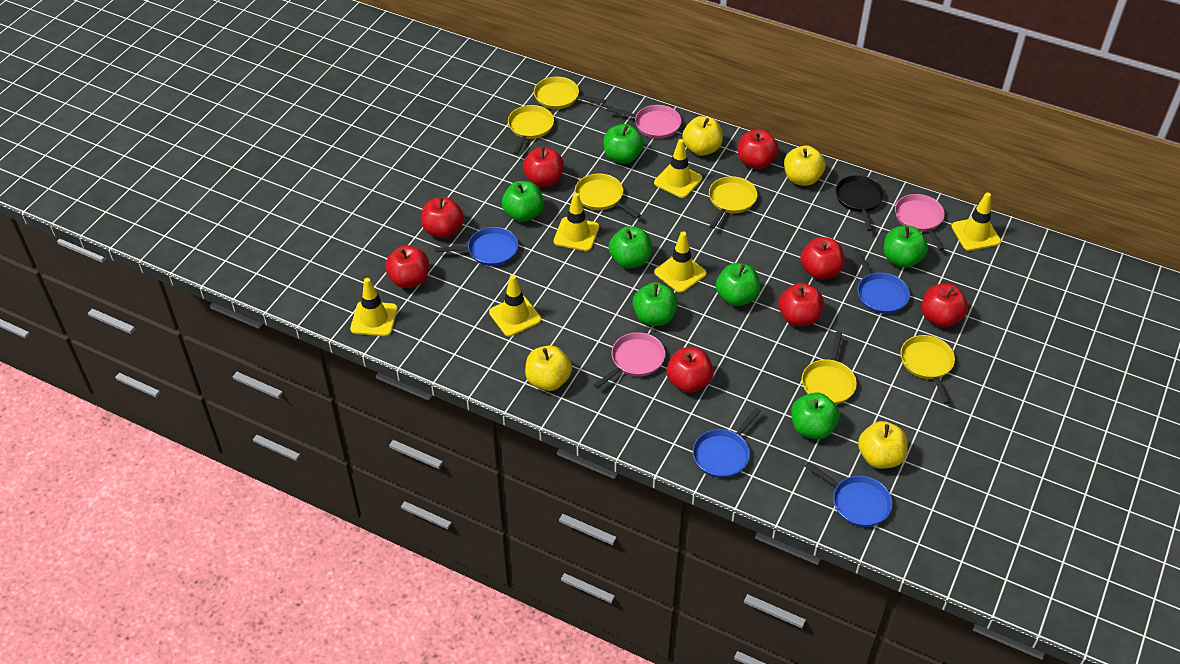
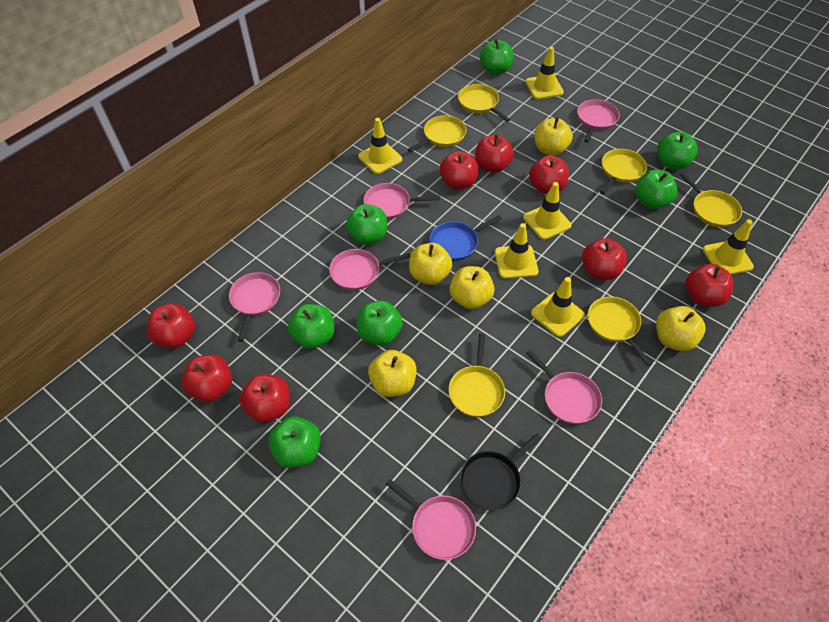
blue pan: [435,227,518,266] [693,408,761,478] [805,462,892,527] [852,248,910,314] = 4 -> [429,215,502,261] = 1
pink pan: [594,332,665,388] [606,105,681,139] [895,194,945,251] = 3 -> [229,272,280,342] [329,249,410,290] [363,183,440,219] [386,479,476,560] [526,350,602,424] [577,99,620,143] = 6
yellow apple: [525,345,572,391] [682,116,723,156] [784,146,825,186] [858,421,908,469] = 4 -> [368,350,417,397] [409,243,452,285] [450,266,495,309] [535,117,573,156] [656,306,705,351] = 5

